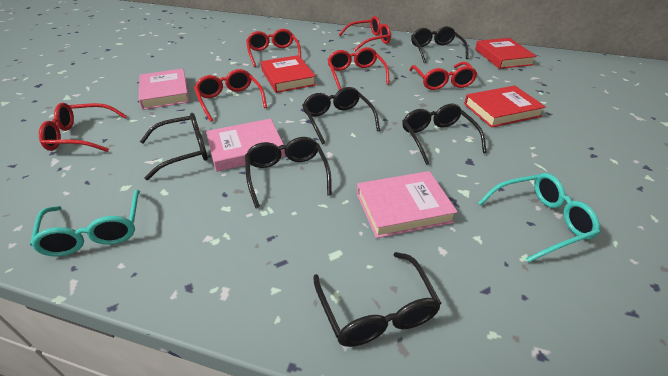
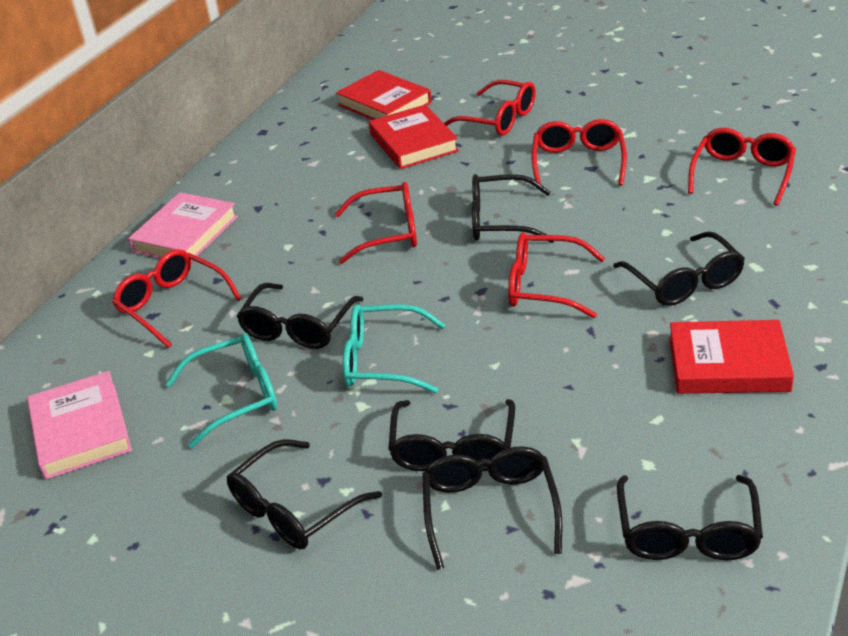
black glasses: [140,113,208,180] [245,137,332,208] [302,87,380,144] [313,252,442,347] [402,104,487,165] [411,26,469,63] = 6 -> [227,439,382,549] [236,283,364,349] [388,399,515,471] [423,446,562,570] [472,174,554,243] [613,231,745,306] [617,475,763,561] = 7
pink book: [139,69,190,110] [206,119,285,172] [357,171,458,238] = 3 -> [27,371,132,480] [128,192,238,262] = 2

